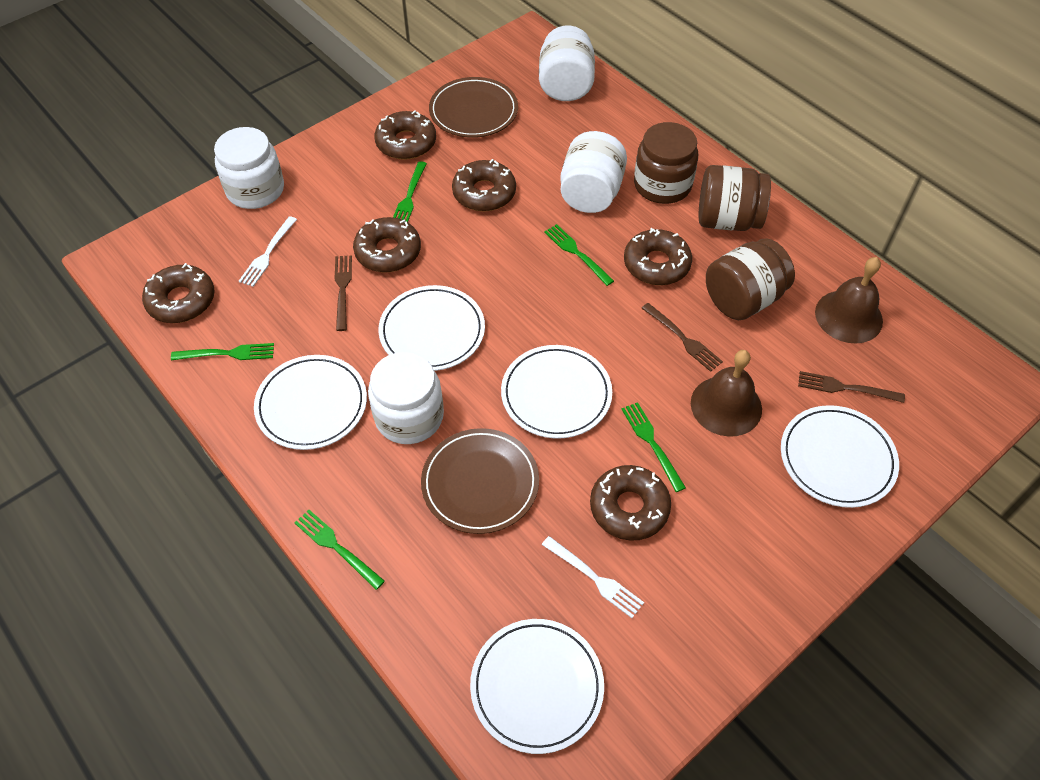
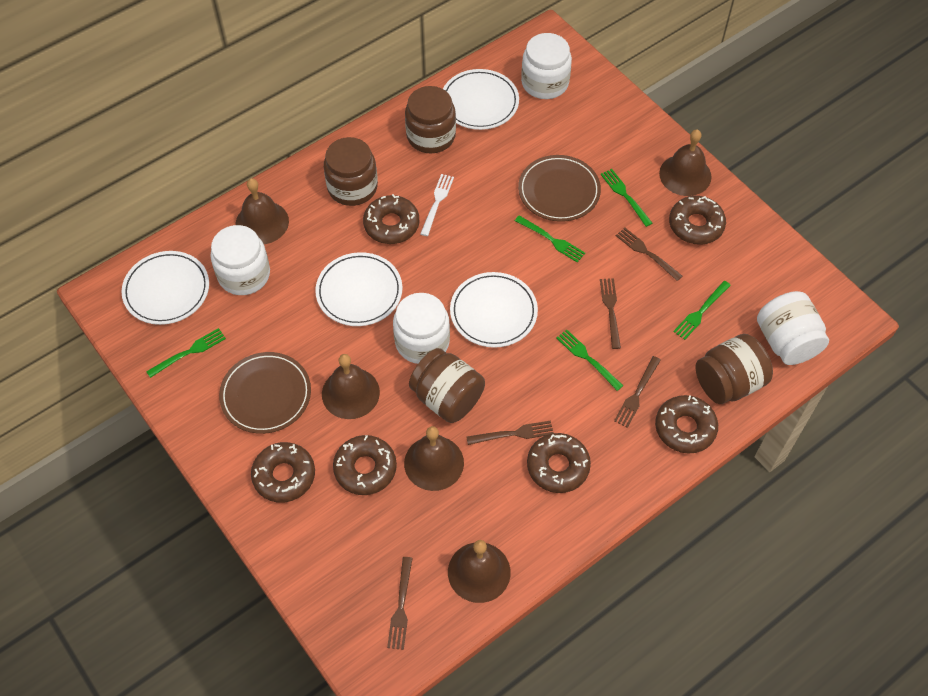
brown bell: [691,350,762,437] [815,257,883,343] = 2 -> [236,178,289,244] [322,354,380,419] [404,426,464,491] [448,540,511,603] [659,130,712,196] = 5
brown fork: [335,255,352,331] [641,303,723,372] [798,371,905,403] = 3 -> [387,557,413,650] [467,420,554,445] [600,278,621,349] [614,356,661,428] [616,228,682,281] = 5
brown jar: [634,122,698,204] [698,165,771,231] [706,238,795,320] = 3 -> [324,137,378,206] [405,86,456,153] [409,348,485,423] [695,334,773,404] = 4
white fork: [239,216,297,287] [542,536,644,618] = 2 -> [420,174,454,236] = 1
white plate: [254,355,367,450] [378,285,485,371] [470,619,604,754] [501,345,612,439] [781,405,899,508] = 5 -> [122,251,209,325] [315,252,402,326] [443,69,519,130] [450,272,538,348] = 4

